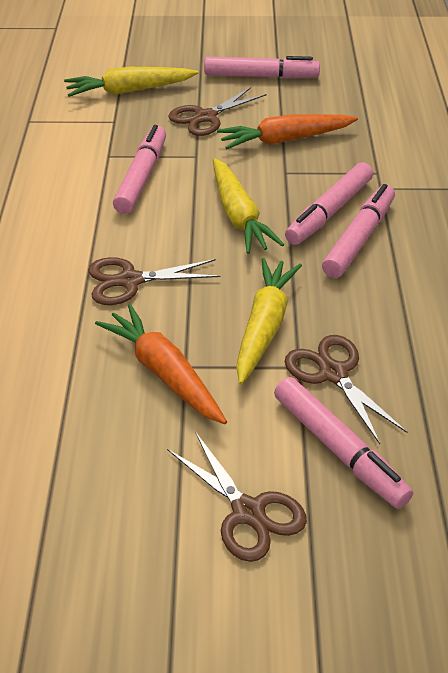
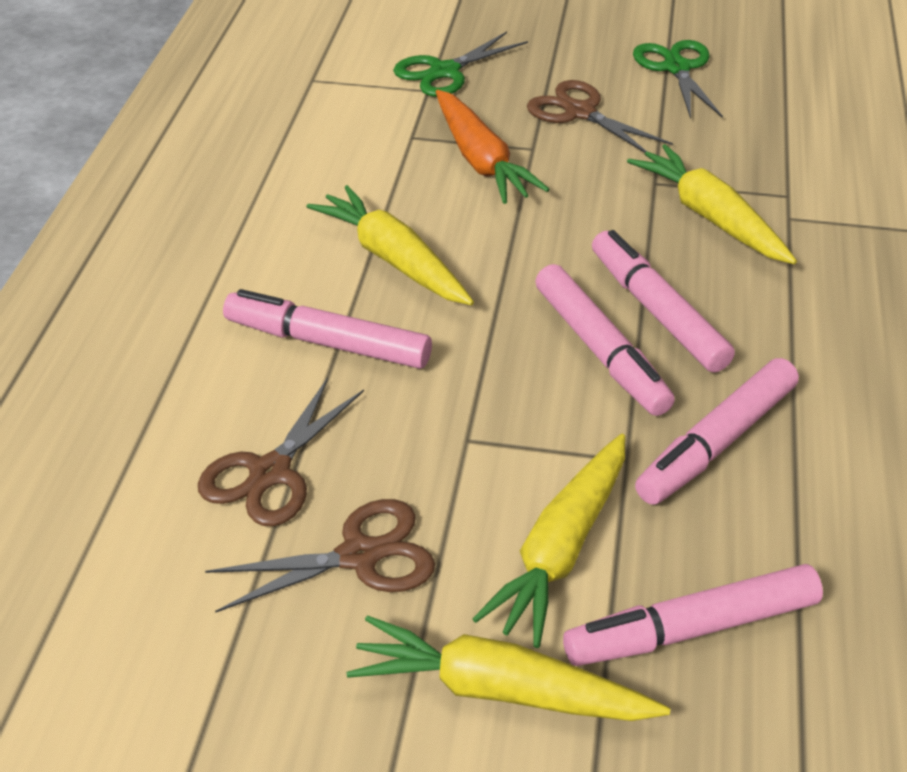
brown scissors: [88,257,221,305] [167,432,307,562] [168,87,267,136] [285,335,407,444] = 4 -> [198,377,364,526] [205,499,435,613] [527,80,673,153] = 3
green scissors: none = 0 -> [393,32,528,97] [633,40,723,119] = 2
orange carrot: [95,304,227,424] [217,114,358,149] = 2 -> [436,90,550,204] = 1
yellow carrot: [64,67,199,97] [213,158,284,254] [236,258,302,385] = 3 -> [307,185,474,305] [346,615,670,721] [473,434,625,648] [627,144,797,264] = 4

